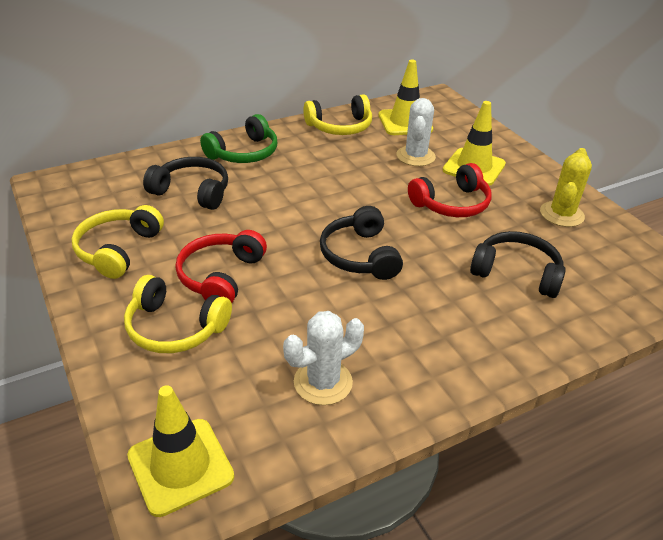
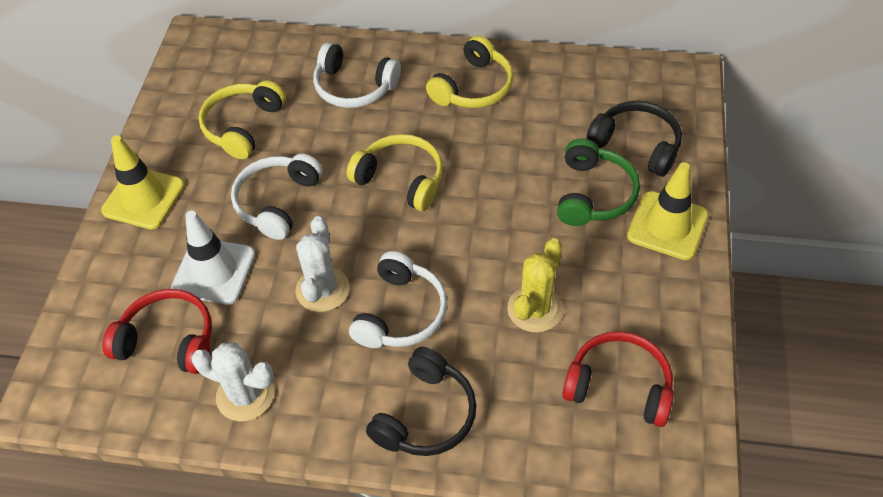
black headphones: [143,157,228,210] [320,206,403,280] [470,231,566,298] = 3 -> [366,347,476,456] [586,101,682,177] = 2
white headphones: none = 0 -> [231,153,323,240] [313,42,401,108] [349,251,447,348] = 3
white traffic cone: none = 0 -> [171,211,255,304] = 1
yellow traffic cone: [127,385,234,517] [379,59,433,135] [443,101,506,186] = 3 -> [101,135,185,229] [627,162,708,260] = 2

